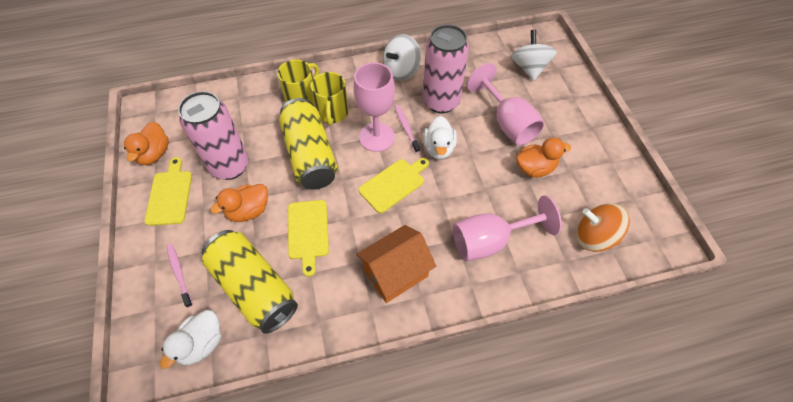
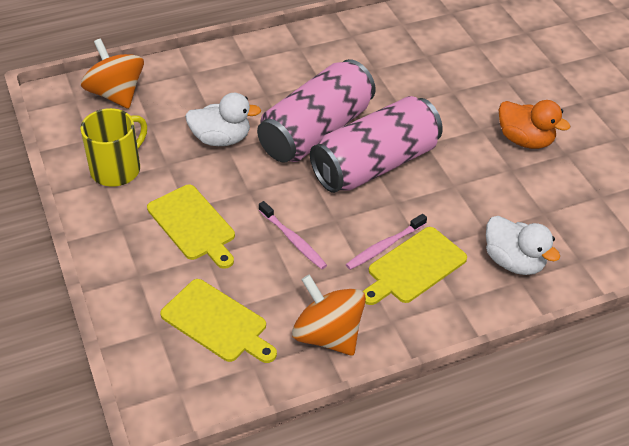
orange duck: [124,122,169,165] [210,184,268,222] [516,137,571,178] = 3 -> [499,100,570,149] = 1
orange house: [356,225,436,303] = 1 -> none = 0
orange spinning top: [577,203,630,252] = 1 -> [81,39,144,109] [292,275,366,356] = 2
pink goblet: [353,62,395,152] [453,195,562,261] [467,63,545,145] = 3 -> none = 0
white spinning top: [383,34,421,81] [511,30,557,81] = 2 -> none = 0
yellow can: [202,230,298,334] [279,98,337,189] = 2 -> none = 0
yellow mug: [277,59,319,105] [311,72,349,125] = 2 -> [81,108,147,187] = 1

